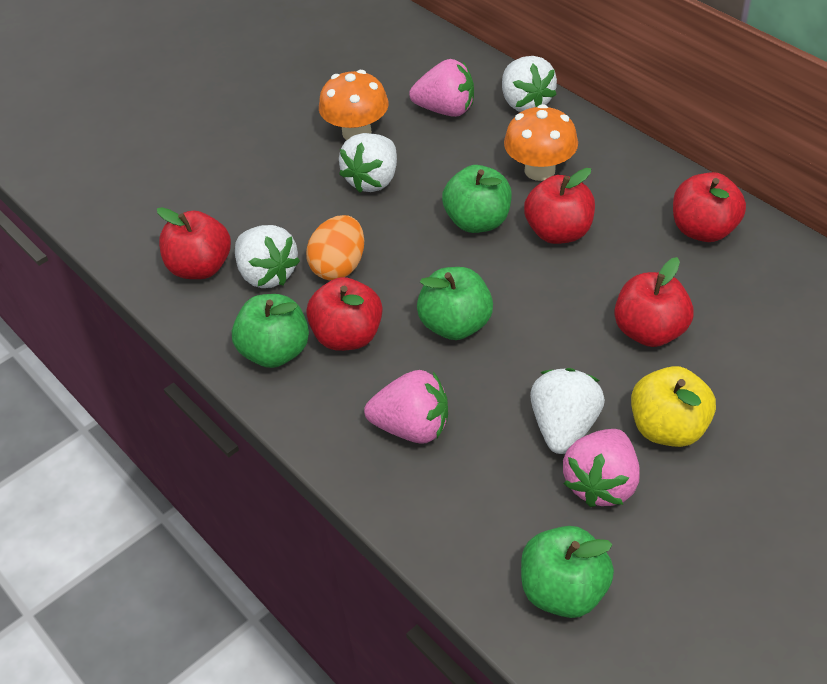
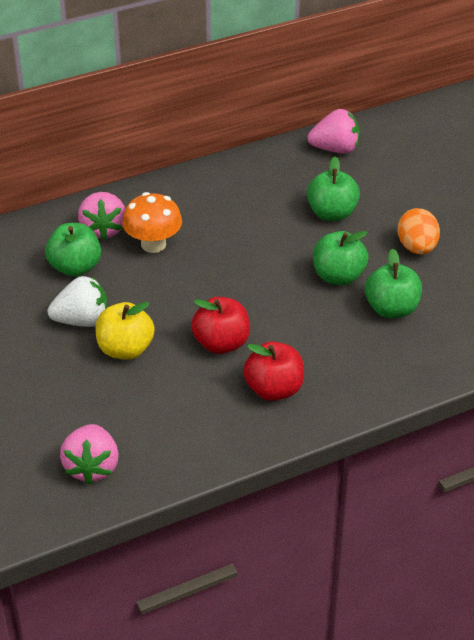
orange mushroom: [319,70,389,140] [504,104,578,181] = 2 -> [122,192,182,253] = 1
red apple: [157,207,231,279] [306,277,383,351] [524,168,595,244] [614,257,694,347] [673,172,746,242] = 5 -> [191,297,250,354] [243,341,304,401] = 2
white strawberry: [235,225,300,288] [339,133,397,193] [502,56,557,112] [530,368,605,454] = 4 -> [47,276,108,327] = 1

